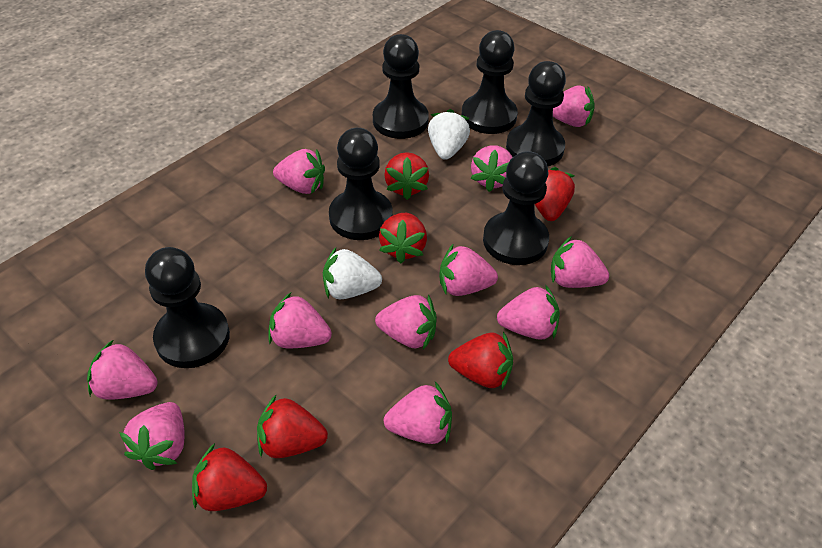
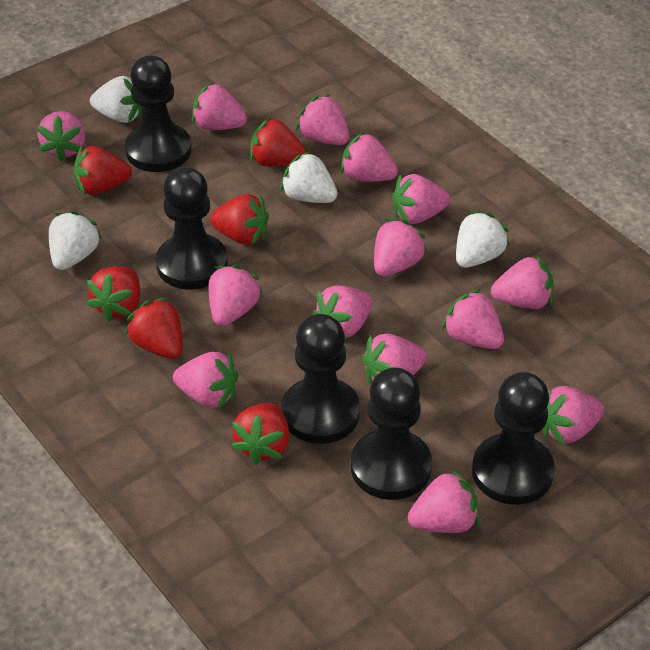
black pawn: [145,247,230,368] [329,128,393,240] [373,34,429,139] [462,30,518,134] [483,151,549,265] [506,61,566,166] = 6 -> [125,55,192,172] [156,167,228,290] [281,314,360,444] [351,367,432,500] [472,372,555,505] = 5
pink strawberry: [87,340,157,400] [119,402,185,470] [269,293,332,348] [273,149,325,194] [375,295,437,350] [384,382,452,444] [439,243,498,296] [470,145,512,192] [497,285,560,340] [551,236,609,288] [553,85,595,127] = 11 -> [37,111,86,162] [173,352,239,409] [192,82,247,130] [209,265,263,326] [296,94,349,145] [312,285,373,340] [341,132,398,182] [362,334,427,384] [374,219,427,276] [392,174,450,224] [408,469,479,533] [442,289,504,349] [491,254,553,309] [543,386,604,446] = 14
white strawberry: [323,247,382,299] [428,109,470,160] = 2 -> [49,211,103,270] [90,76,142,123] [280,151,337,203] [456,211,510,268] = 4

